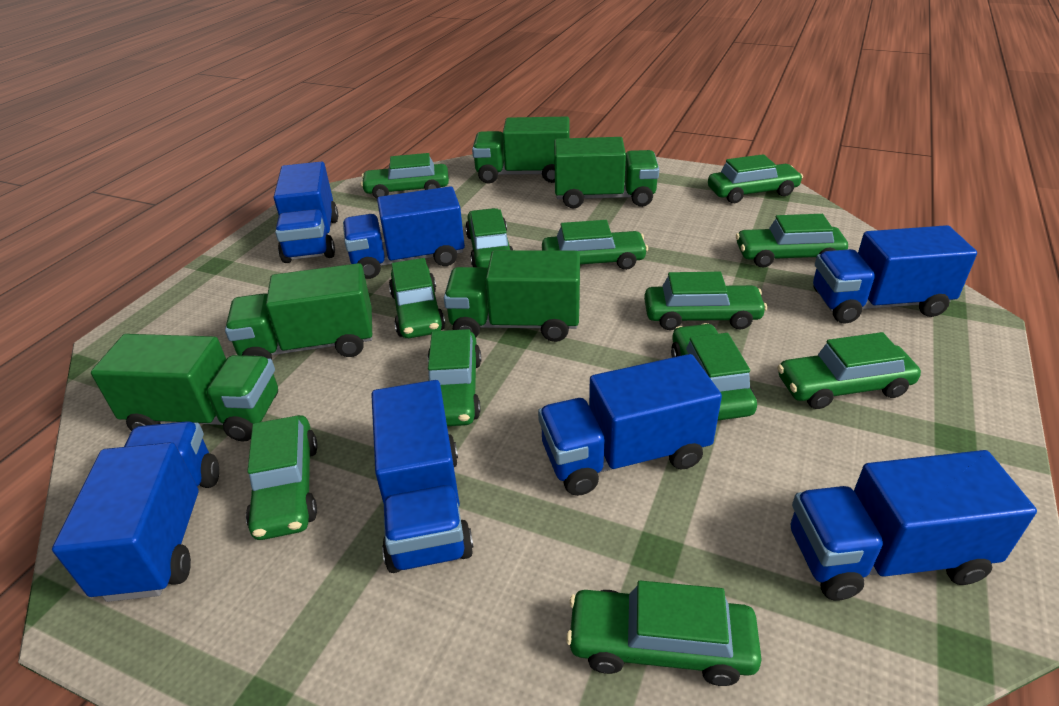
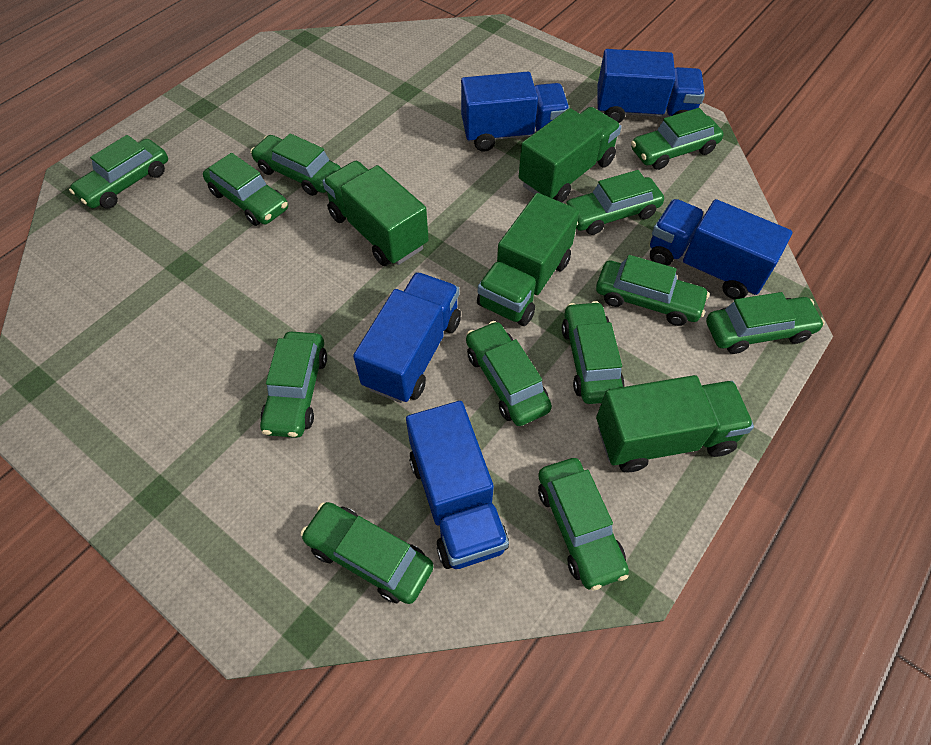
blue truck: [52,421,219,602] [274,161,338,263] [343,186,465,279] [371,380,473,573] [538,354,722,496] [791,450,1037,601] [813,225,977,324] = 7 -> [353,272,461,403] [406,401,509,569] [461,72,569,152] [598,49,705,123] [650,199,792,299] = 5
green truck: [91,334,278,442] [225,263,372,359] [444,250,580,342] [472,117,570,184] [554,137,659,208] = 5 -> [322,161,429,266] [477,193,579,326] [519,107,621,202] [596,375,754,472] = 4

